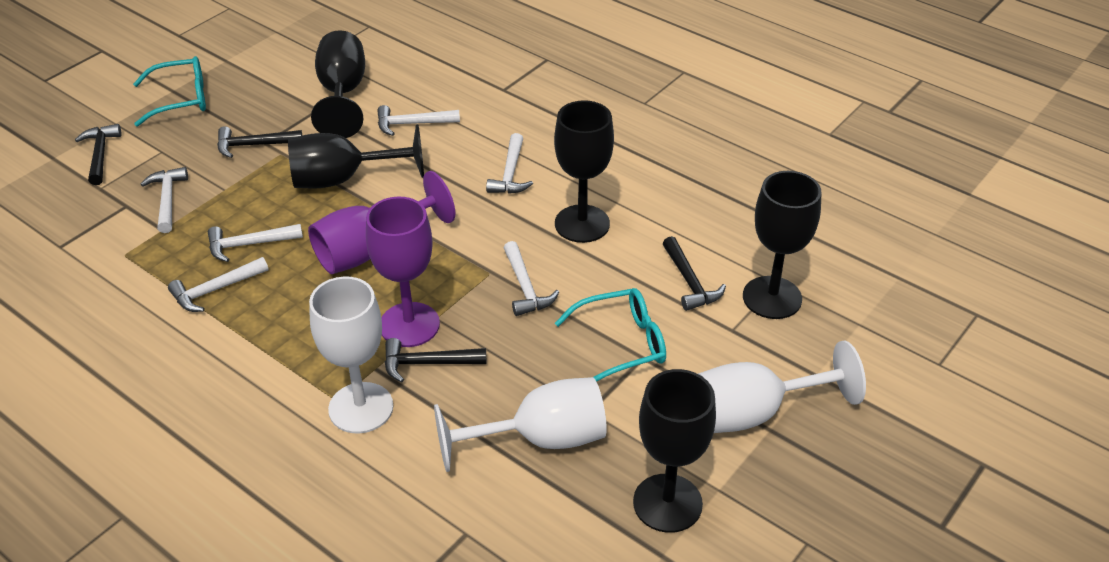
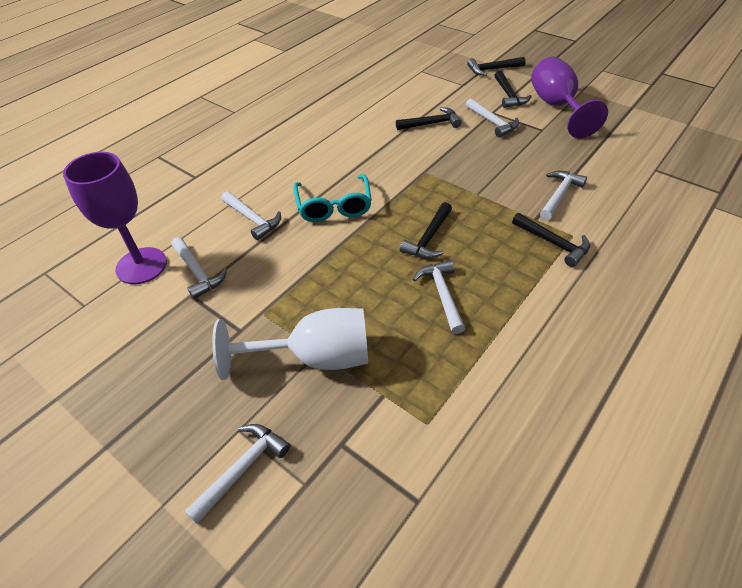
black goblet: [288,124,424,188] [311,30,365,138] [554,100,614,243] [633,369,716,533] [743,171,821,319] = 5 -> none = 0
black hammer: [75,124,122,185] [217,126,303,158] [385,338,486,382] [663,236,726,311] = 4 -> [396,107,462,130] [400,202,452,259] [467,57,526,76] [494,71,532,108] [512,213,590,267] = 5
turquoise glasses: [133,56,206,127] [555,288,666,382] = 2 -> [293,174,372,222] = 1
white goblet: [309,276,393,434] [434,377,607,472] [698,340,866,433] = 3 -> [212,308,368,380] = 1

